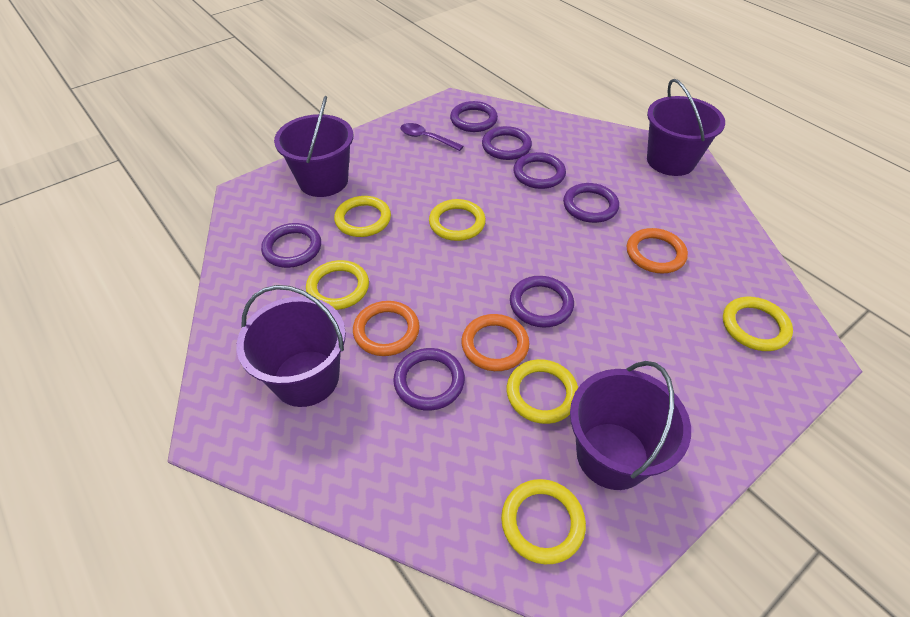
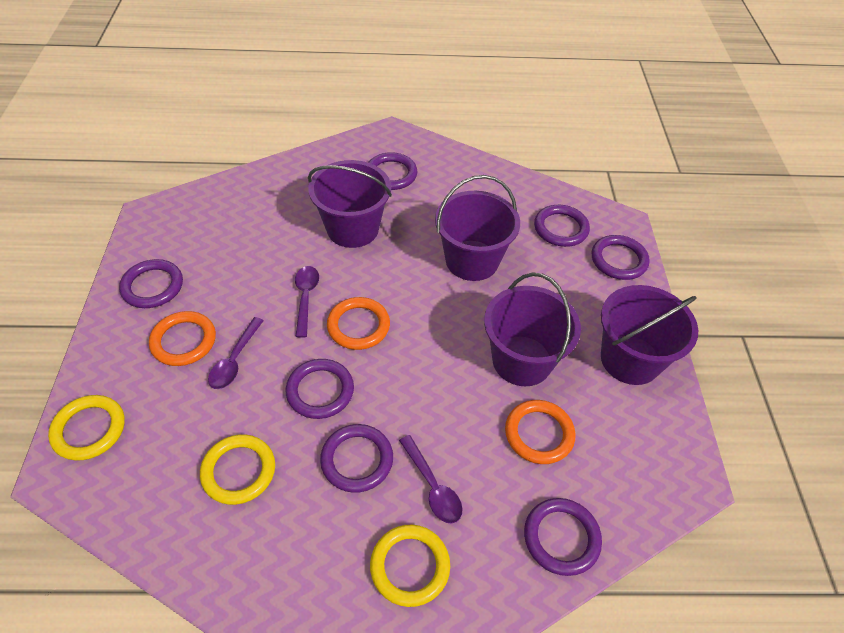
purple spoon: [400,123,464,151] = 1 -> [208,317,264,389] [295,266,319,338] [399,435,462,523] = 3
yellow ring: [306,260,369,310] [334,196,391,237] [429,199,486,241] [501,479,586,564] [507,359,578,424] [723,297,793,351] = 6 -> [48,395,125,461] [200,434,275,505] [370,525,450,607] = 3

